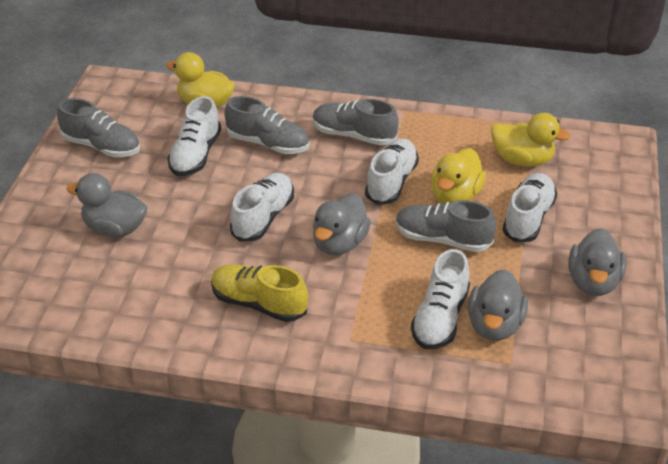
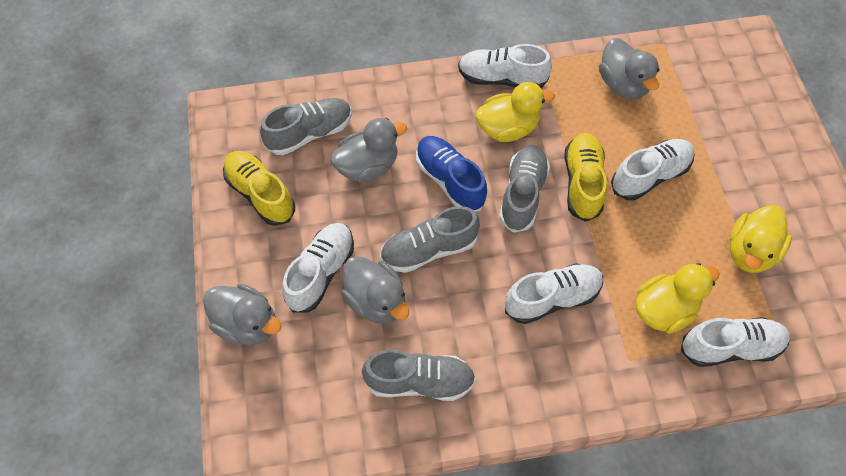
blue shoe: none = 0 -> [416,136,487,212] = 1
yellow shoe: [211,264,308,322] = 1 -> [223,151,295,226] [564,133,607,222] = 2

